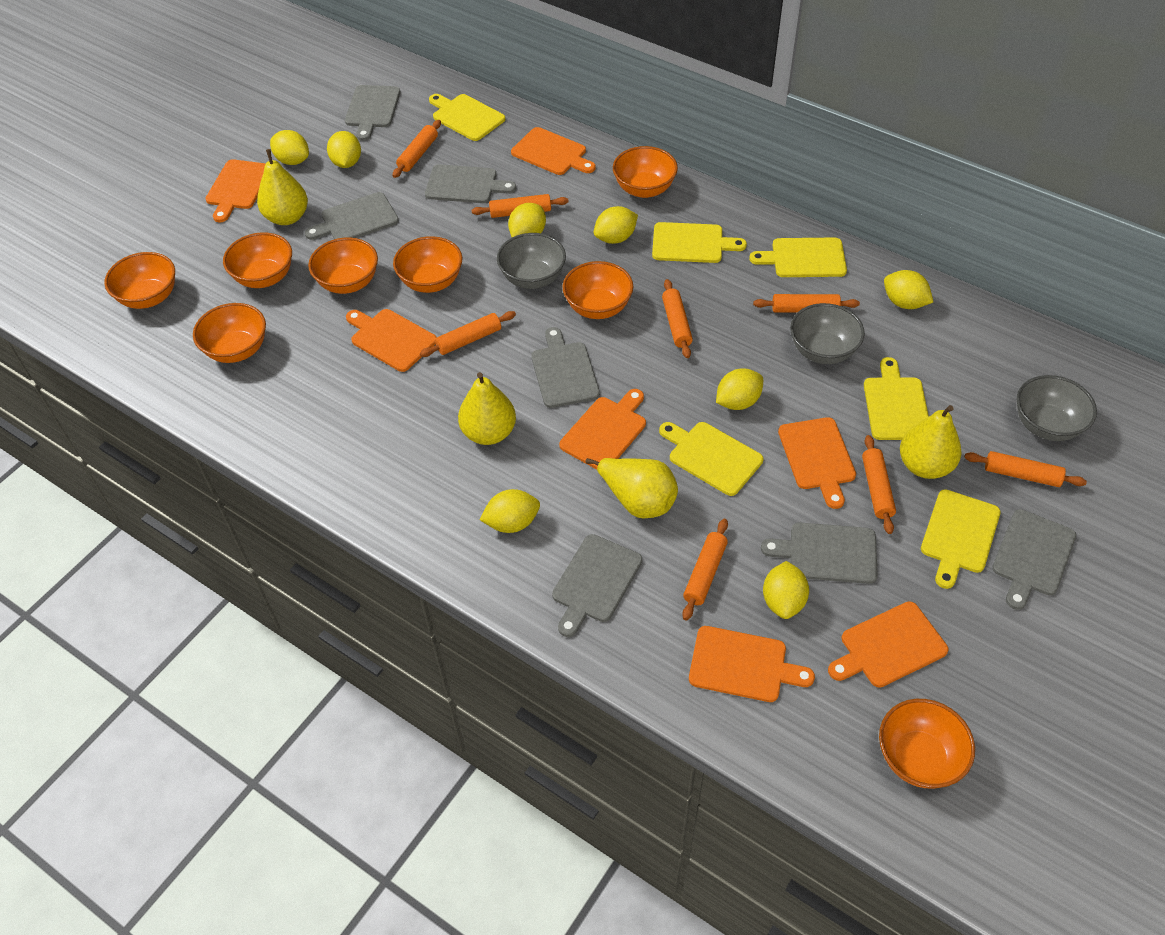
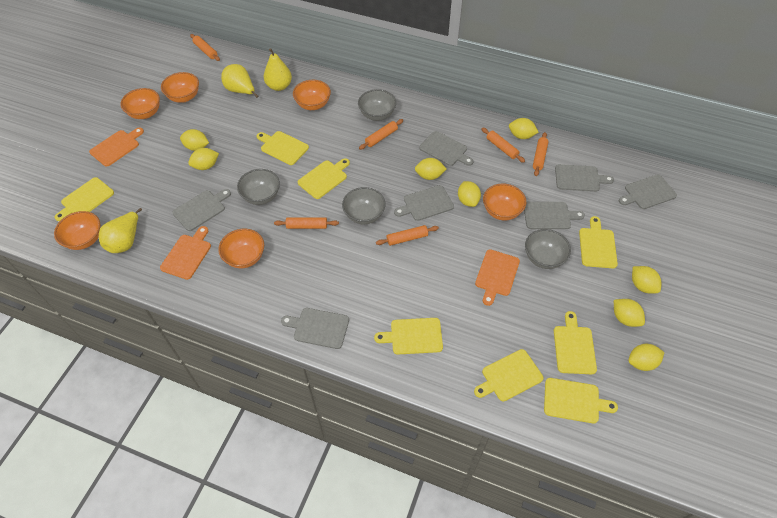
grey bowl: [497,233,566,289] [790,303,865,364] [1016,375,1097,441] = 3 -> [237,169,280,205] [342,187,386,225] [358,89,396,121] [525,229,571,269] = 4
orange bowl: [104,252,175,309] [193,303,266,363] [223,232,292,288] [308,237,378,294] [393,236,462,293] [563,261,633,319] [613,146,678,198] [879,699,975,788] = 8 -> [54,211,101,250] [120,88,160,119] [161,72,199,103] [218,229,264,268] [293,80,331,110] [483,184,527,221] = 6
orange cutting board: [205,159,266,222] [346,309,437,372] [511,127,595,175] [559,389,646,470] [689,626,815,702] [778,417,856,509] [828,601,949,687] = 7 -> [89,127,144,166] [160,226,211,280] [475,249,520,306] = 3
orange rolling pin: [393,120,441,178] [420,311,516,357] [472,194,569,218] [662,279,693,358] [682,519,728,621] [753,294,860,313] [862,435,896,534] [964,451,1087,487] = 8 -> [190,34,220,61] [274,217,339,229] [359,119,403,150] [376,225,439,246] [481,127,525,163] [533,132,549,176] = 6
yellow cutting board: [429,94,505,141] [652,222,747,263] [659,422,763,496] [749,237,847,277] [864,357,929,440] [921,489,1001,589] = 6 -> [55,177,114,221] [256,131,309,165] [298,158,350,199] [374,318,443,355] [474,349,544,401] [544,378,618,423] [554,311,597,374] [579,216,618,268] = 8
yellow pear: [257,149,308,225] [458,372,516,445] [585,458,678,518] [900,405,962,479] = 4 -> [99,208,142,253] [221,64,259,98] [264,48,292,91] = 3

